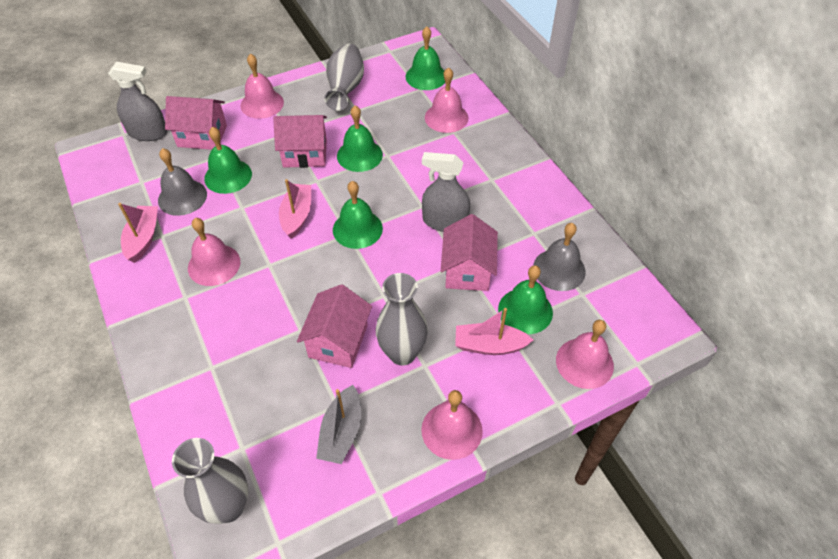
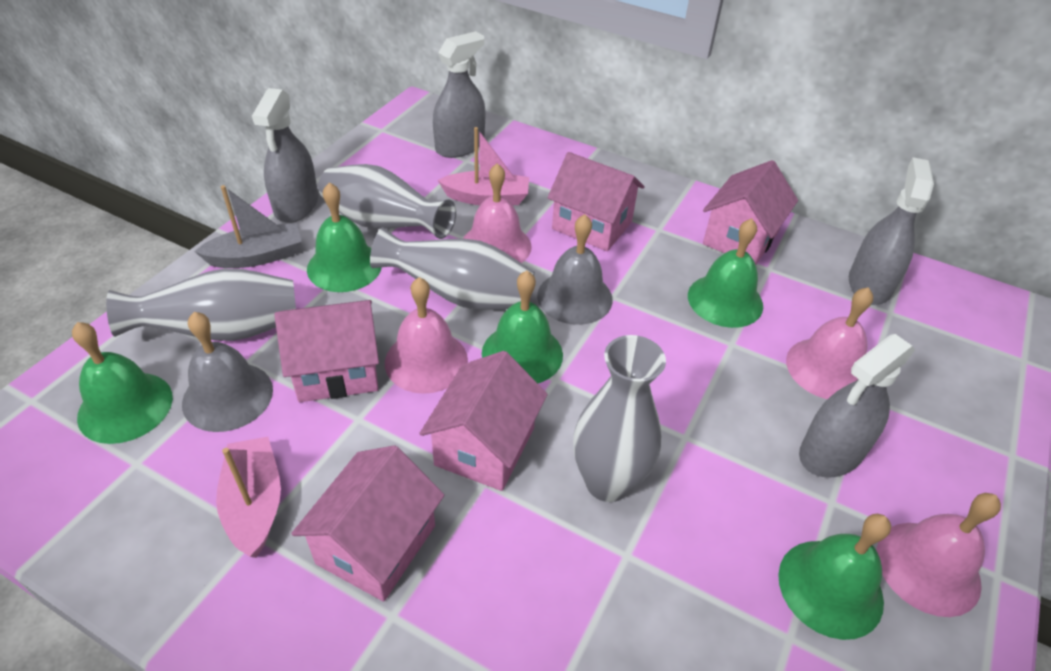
grey spray bottle: [108,62,168,141] [422,152,470,232] = 2 -> [252,88,318,223] [433,31,485,158] [799,334,915,478] [849,157,934,305] = 4
grey vase: [172,438,248,524] [324,44,364,111] [376,273,428,365] = 3 -> [106,268,296,341] [318,164,456,239] [370,227,535,310] [573,335,666,502] = 4
pink bell: [188,218,240,286] [241,54,284,119] [421,390,483,460] [425,67,468,133] [556,320,614,389] = 5 -> [385,277,468,394] [463,163,532,263] [786,287,873,399] [876,493,1001,617] = 4
pink boat: [118,203,158,263] [279,179,311,239] [455,308,533,355] = 3 -> [216,437,281,558] [438,127,529,205] = 2
pink house: [165,96,227,150] [273,115,327,168] [297,284,372,368] [441,214,498,291] = 4 -> [275,300,379,402] [291,445,444,602] [419,351,548,491] [547,152,645,251] [703,160,798,265] = 5

